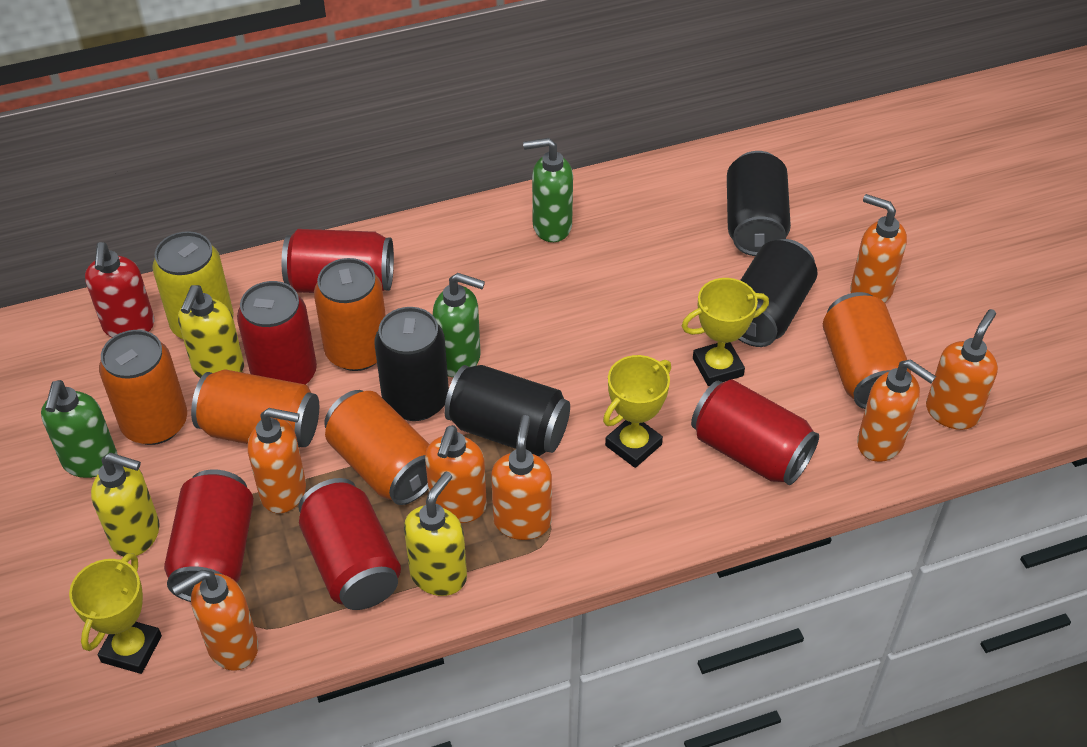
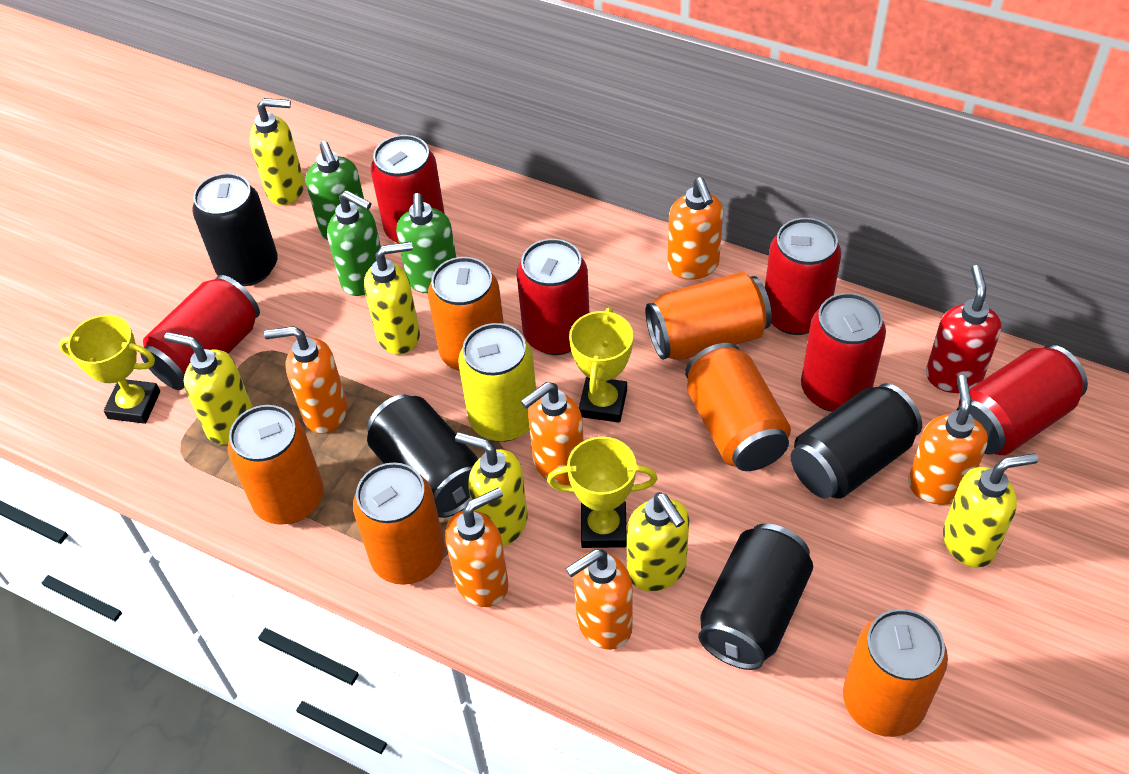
orange can: [99,330,187,445] [191,369,319,448] [314,258,386,371] [324,390,429,505] [823,292,911,409] = 5 -> [228,405,324,525] [353,462,445,585] [428,257,504,371] [646,272,772,360] [685,343,791,471] [843,609,948,737] = 6
orange soap dispenser: [172,570,258,671] [248,408,306,513] [425,425,487,523] [491,415,552,540] [850,194,907,303] [857,359,936,462] [926,309,998,430] = 7 -> [264,326,347,434] [445,487,509,607] [521,382,584,485] [565,549,632,650] [667,177,723,280] [908,375,988,505] = 6
red can: [164,469,254,602] [237,281,317,385] [282,229,394,293] [298,478,401,610] [691,379,819,485] = 5 -> [140,275,260,390] [371,135,445,243] [517,239,589,355] [765,218,841,335] [801,293,886,412] [956,345,1088,455] = 6
yellow soap dispenser: [91,453,160,557] [178,285,244,378] [404,472,467,596] = 3 -> [164,332,253,445] [249,98,305,205] [364,242,420,355] [455,432,528,546] [627,492,689,591] [943,453,1038,568] = 6

